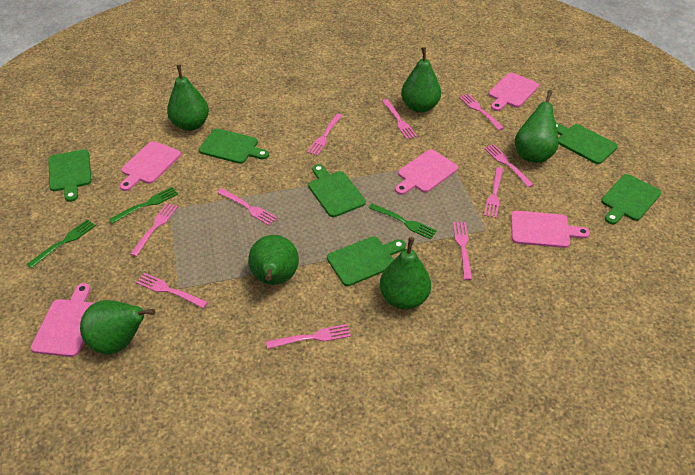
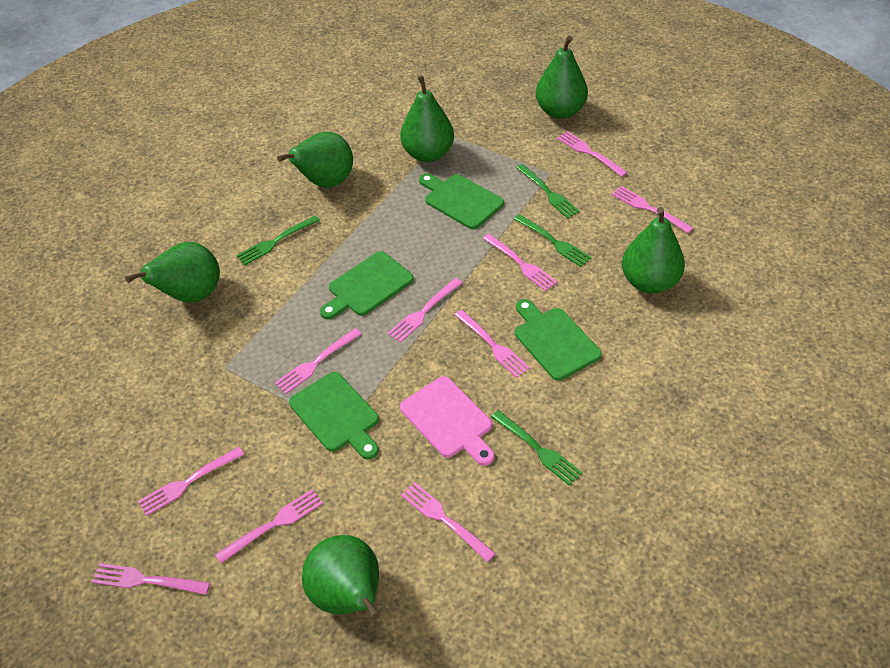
green cutting board: [48,149,92,202] [199,128,269,164] [308,164,366,217] [327,236,406,286] [556,123,618,164] [601,174,661,224] = 6 -> [289,372,379,460] [320,251,414,320] [419,173,504,229] [515,299,602,381] = 4
green fork: [26,219,96,268] [109,187,178,224] [369,204,437,240] = 3 -> [236,216,320,265] [491,410,582,486] [514,214,592,267] [516,164,580,219] = 4
pink cutting board: [31,283,94,357] [120,141,181,191] [395,149,458,195] [489,73,539,111] [511,211,590,248] = 5 -> [400,376,494,466] = 1

